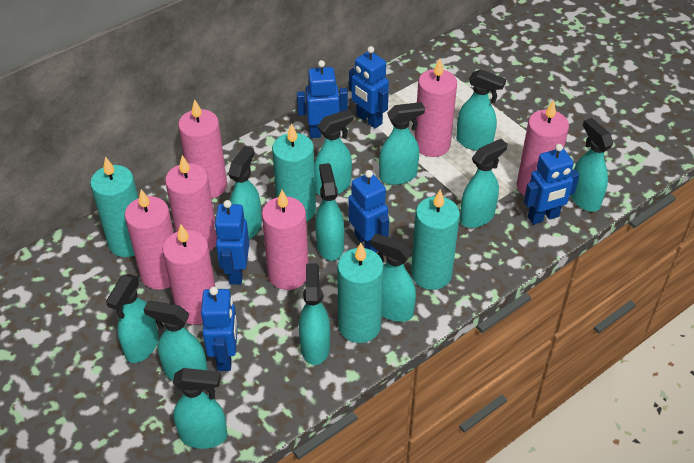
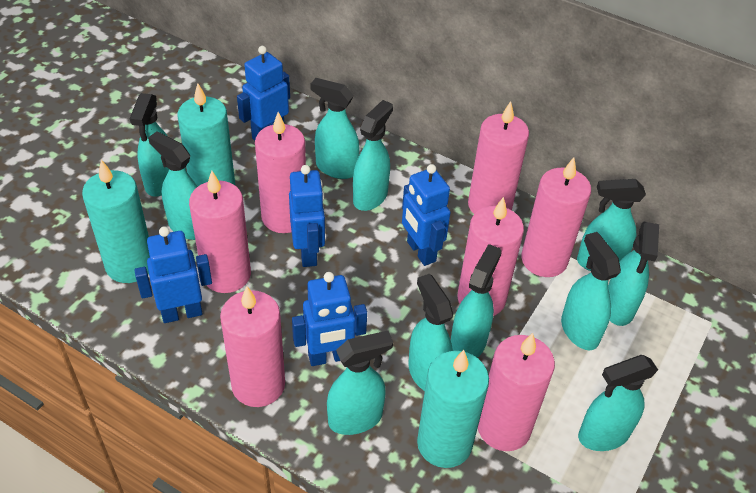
blue robot: [201,287,238,371] [214,200,249,285] [297,60,348,138] [348,170,389,252] [349,46,389,128] [524,144,579,225] = 6 -> [134,226,212,323] [237,46,290,141] [289,165,325,267] [292,272,367,366] [402,164,450,266] = 5
turquoise candle: [90,157,138,257] [272,123,316,222] [337,243,384,343] [411,189,460,290] = 4 -> [82,160,150,283] [178,83,235,186] [417,350,489,468] = 3
turquoise spray bottle: [106,274,159,363] [143,301,207,380] [173,368,227,449] [228,146,262,240] [299,263,330,365] [314,109,354,195] [315,163,344,261] [370,233,416,322] [379,102,425,185] [456,69,506,151] [460,139,508,228] [570,118,613,212] = 12 -> [130,93,169,196] [148,132,198,240] [310,78,359,179] [327,331,393,435] [353,100,393,211] [408,274,454,391] [451,244,502,358] [561,232,621,350] [577,179,646,271] [578,355,658,451] [608,222,659,326] = 11

